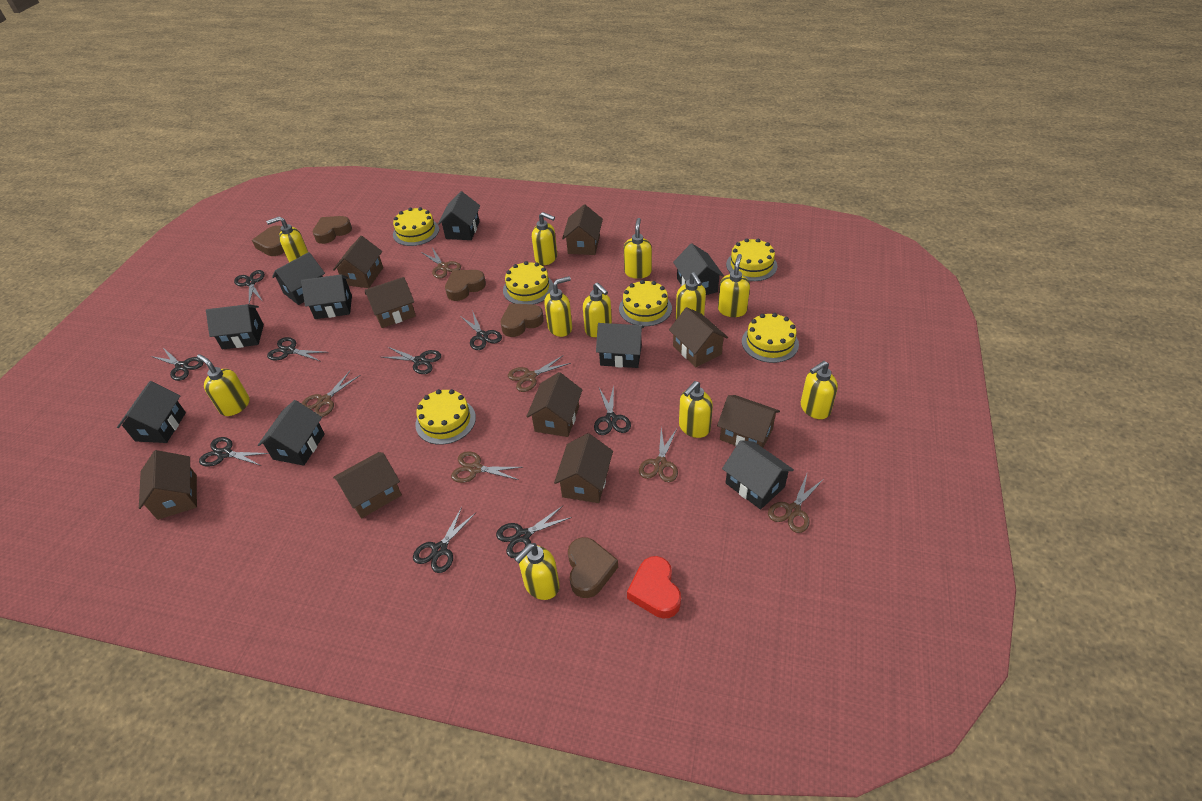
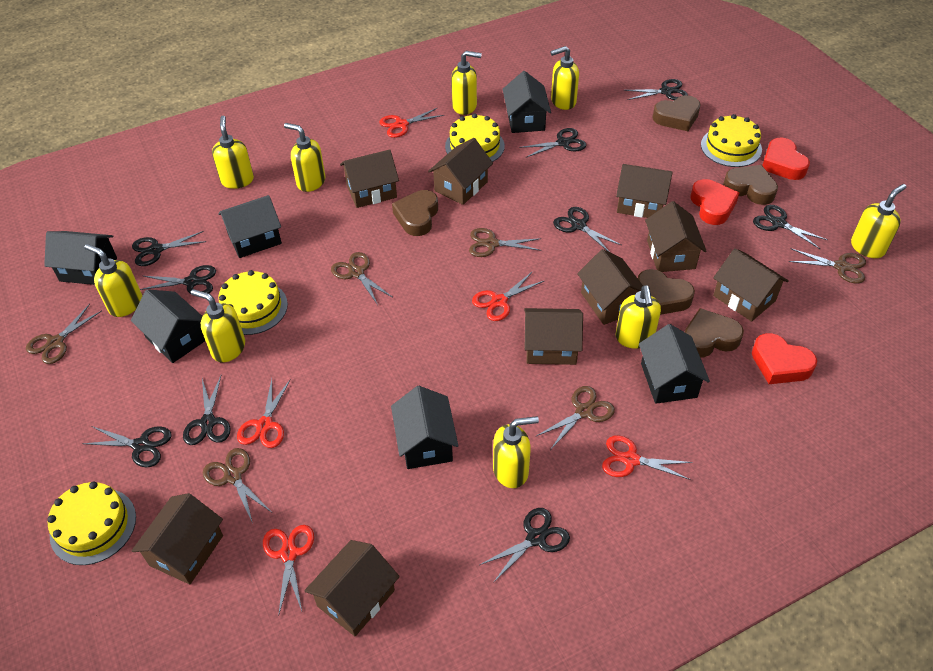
black house: [117,381,186,443] [206,304,264,349] [258,400,325,466] [272,252,325,305] [301,274,352,319] [438,191,480,240] [596,323,644,368] [673,243,724,295] [722,440,794,509] = 9 -> [44,231,117,285] [131,289,205,363] [218,195,282,258] [391,386,459,469] [502,71,551,133] [639,324,710,404] = 6
red heart: [627,556,681,619] = 1 -> [690,179,739,225] [752,333,817,384] [762,137,810,180] = 3
red scissors: none = 0 -> [237,379,291,448] [263,525,314,616] [379,108,444,138] [472,271,544,321] [602,435,693,480] = 5
yellow cake: [393,207,439,246] [415,389,476,445] [503,261,553,304] [619,280,672,326] [726,238,777,281] [742,313,799,363] = 6 -> [47,482,136,565] [218,270,288,335] [445,113,505,162] [701,114,762,167] = 4
yellow soap dispenser: [197,354,249,416] [266,216,308,262] [514,543,560,600] [532,212,557,265] [544,276,572,337] [583,282,612,337] [624,218,652,279] [676,272,706,319] [679,381,713,438] [718,254,750,317] [801,361,838,419] = 11 -> [85,244,142,317] [191,289,245,362] [212,115,254,189] [284,123,325,192] [451,51,482,115] [493,416,539,488] [550,46,579,110] [616,285,661,349] [851,184,906,258] = 9

